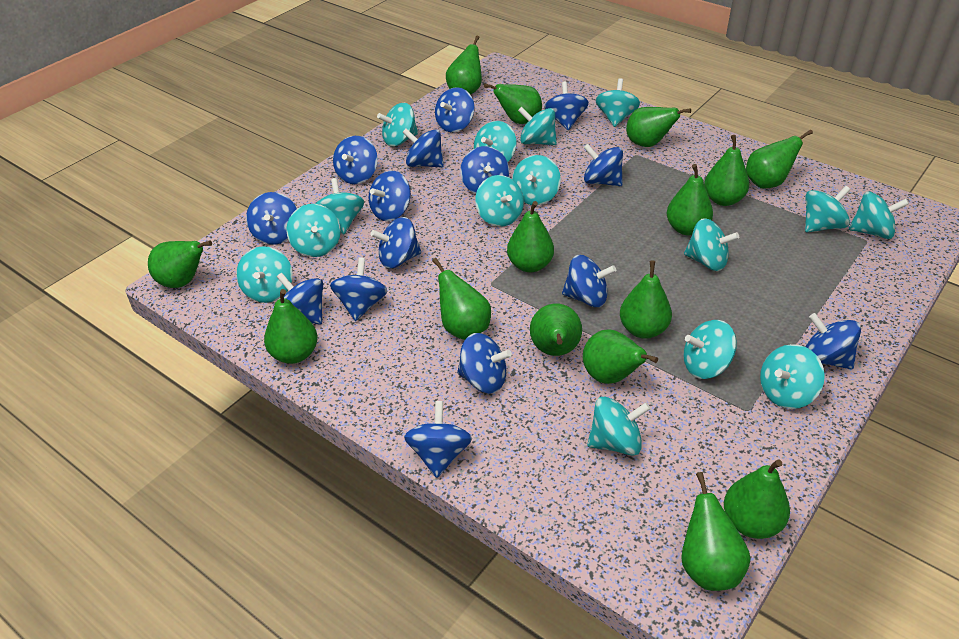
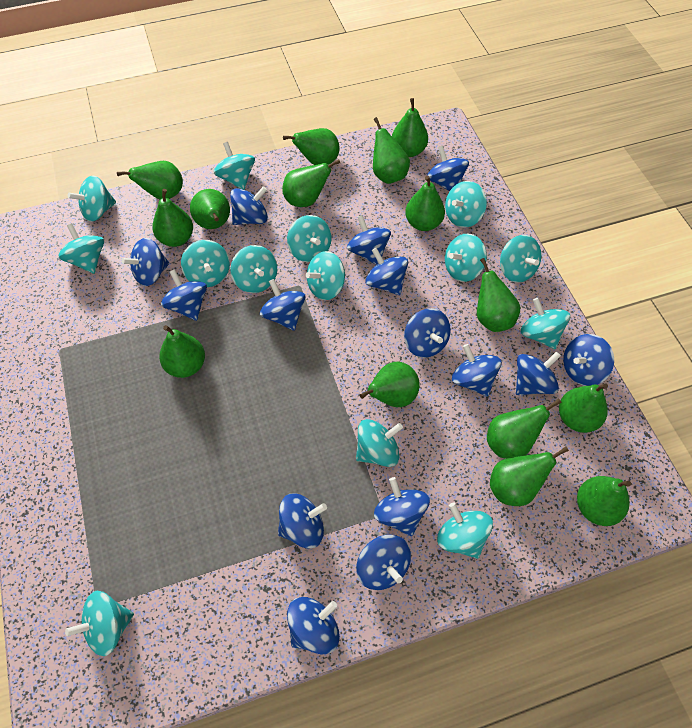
turquoise spinning top: [236,246,293,303] [286,204,341,257] [316,178,364,234] [377,103,418,146] [474,121,517,162] [475,175,524,227] [512,155,561,205] [518,107,557,145] [587,397,650,456] [596,78,640,127] [683,320,737,379] [684,218,739,271] [760,344,825,409] [805,186,851,232] [849,191,909,239] = 15 -> [58,223,104,274] [65,591,134,656] [68,176,116,222] [181,240,230,287] [214,142,255,190] [230,245,277,293] [287,215,331,262] [306,251,345,300] [356,419,403,467] [437,503,493,559] [445,181,487,228] [445,234,487,282] [500,235,541,283] [521,298,570,349] = 14

